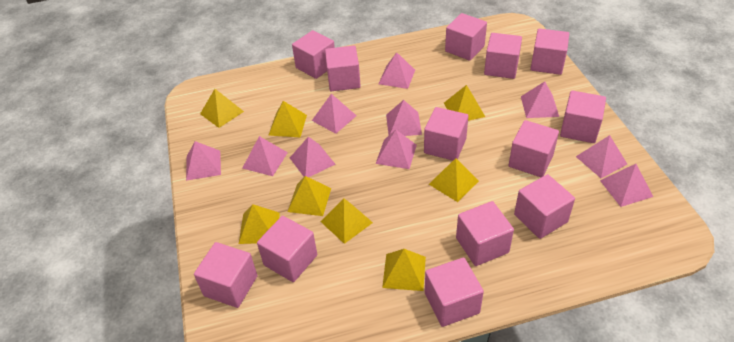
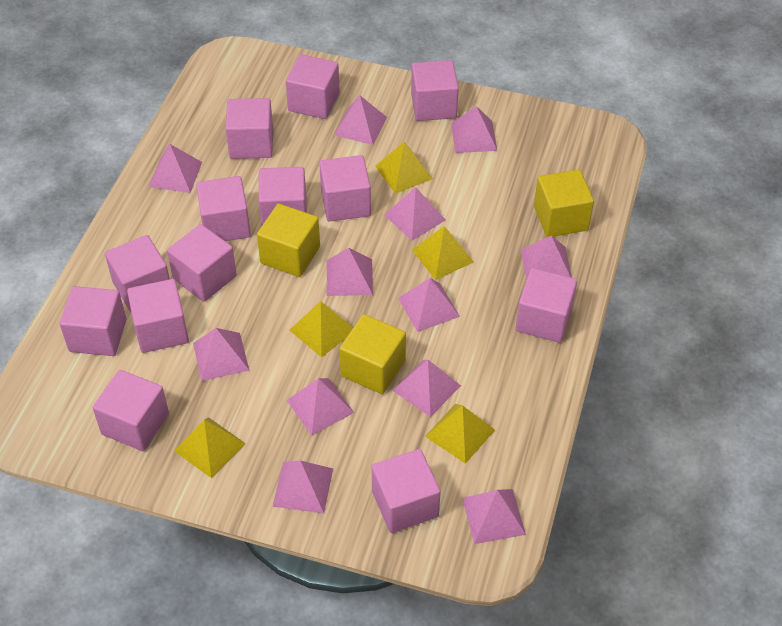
pink pyramid: [186,141,221,181] [242,136,288,176] [290,137,336,177] [312,94,357,134] [376,130,417,169] [379,52,415,89] [386,100,422,136] [521,81,559,118] [576,135,627,178] [600,164,653,207] = 10 -> [149,144,202,193] [193,328,249,381] [272,460,333,514] [287,378,354,435] [327,248,373,296] [334,96,387,145] [384,187,446,241] [392,360,461,417] [398,278,460,332] [451,106,497,153] [462,489,526,544] [521,236,572,280] = 12
yellow cube: none = 0 -> [257,203,320,277] [339,314,406,394] [534,169,594,237] = 3
yellow pyramid: [200,89,244,128] [239,204,280,244] [268,101,307,137] [288,176,331,216] [321,198,373,244] [382,249,426,291] [429,158,479,202] [444,85,485,121] = 8 -> [174,417,246,478] [290,301,353,357] [375,142,433,194] [412,226,474,280] [425,404,495,464] = 5

